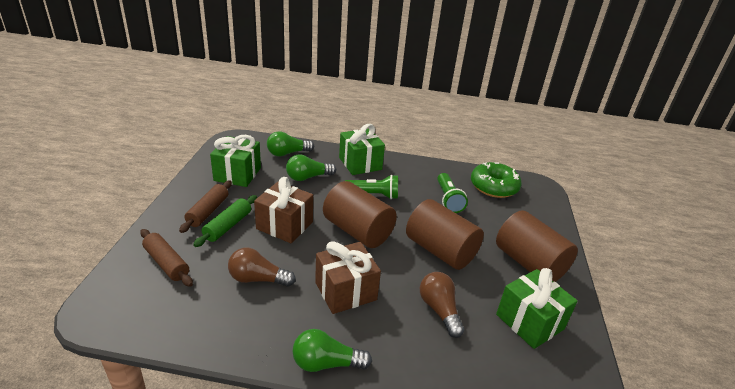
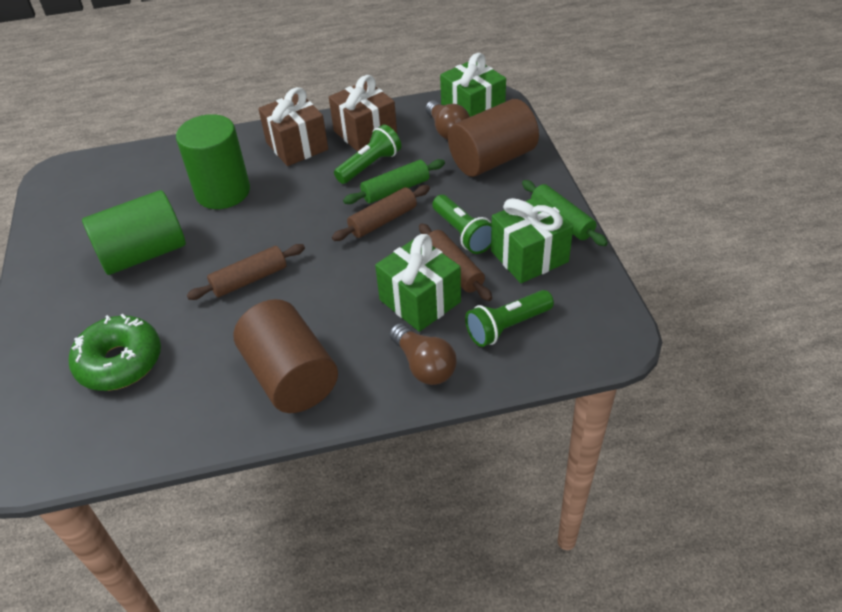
brown cylinder: [323,181,397,248] [406,199,484,270] [496,210,578,282] = 3 -> [234,299,338,413] [448,99,539,177] = 2
brown rolling pin: [140,229,193,287] [179,180,232,233] = 2 -> [187,244,305,300] [332,185,430,241] [419,223,492,301] = 3
green cylinder: none = 0 -> [82,190,186,275] [176,114,250,209] = 2
green flashlight: [345,175,398,199] [437,173,468,213] = 2 -> [334,125,401,184] [432,195,492,254] [465,290,554,347] = 3
green light bulb: [267,131,314,156] [286,154,336,181] [293,329,372,372] = 3 -> none = 0
green rolling pin: [193,195,257,247] = 1 -> [343,159,445,204] [522,180,608,246] = 2

